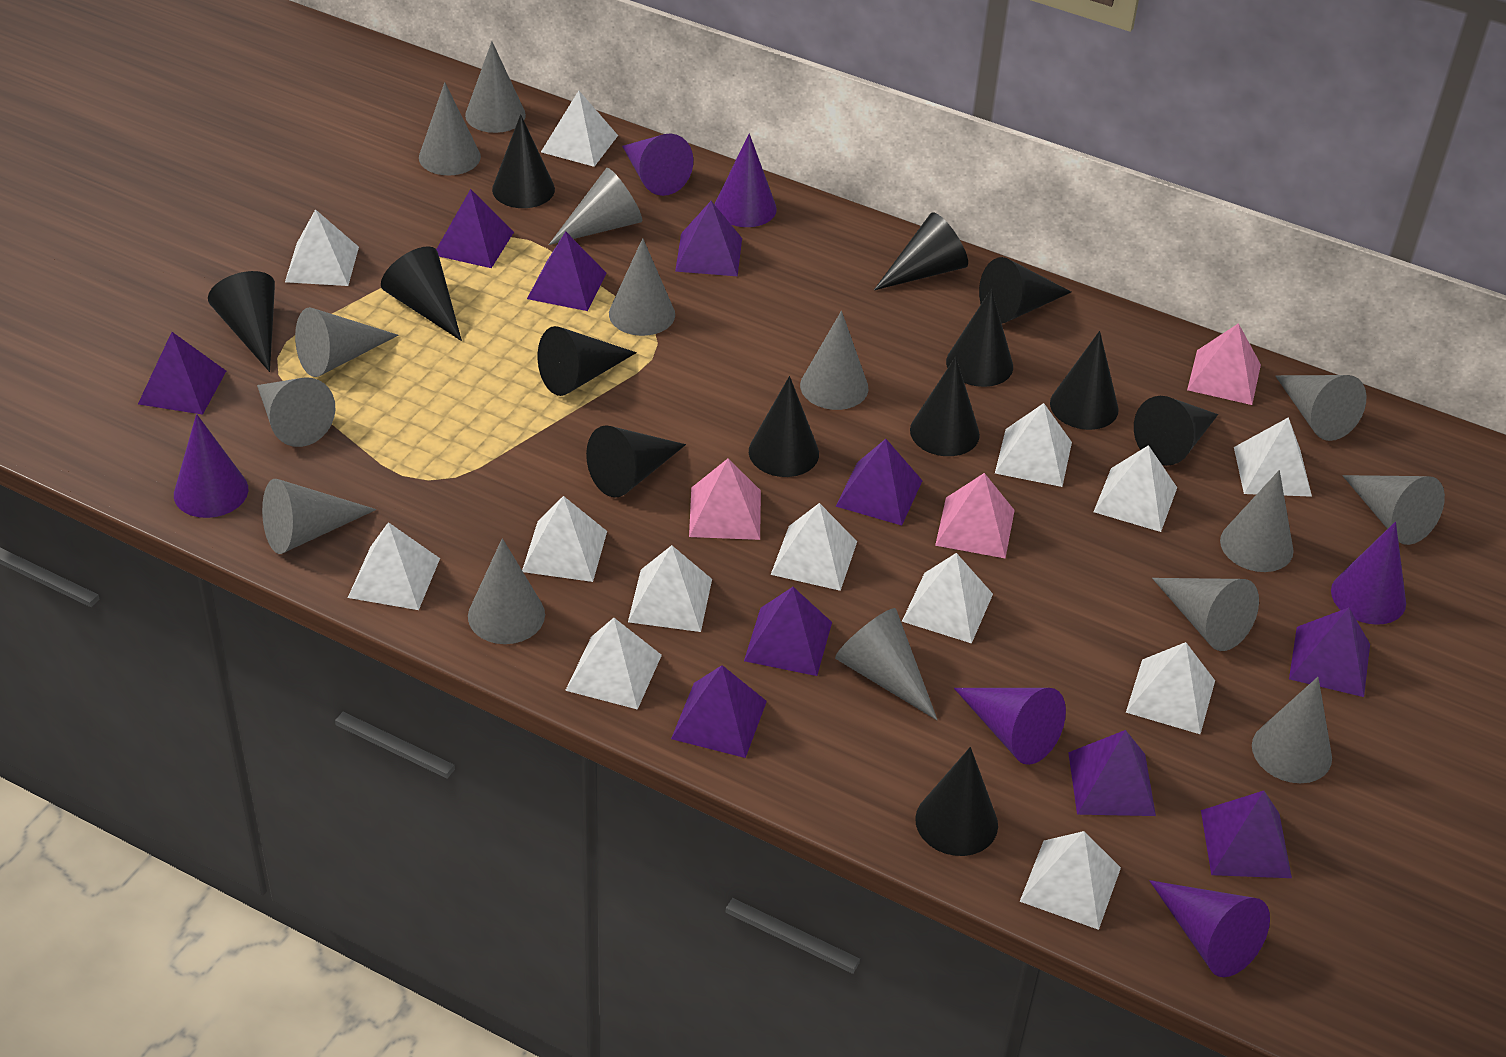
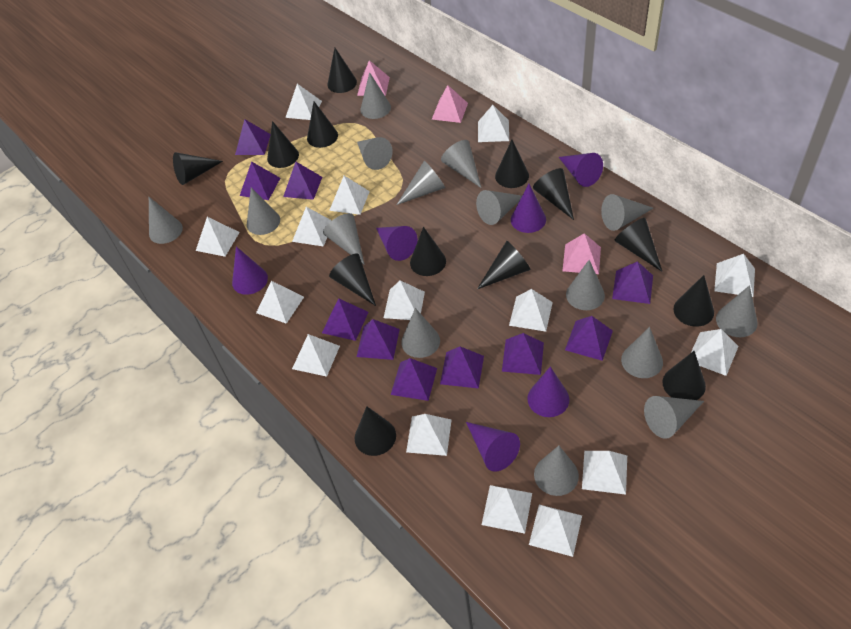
white pyramid: [285,209,359,286] [348,522,440,610] [522,496,607,582] [541,91,618,167] [565,618,662,710] [628,545,712,632] [771,503,857,591] [902,553,993,644] [995,403,1072,487] [1020,831,1121,930] [1094,445,1177,532] [1126,642,1215,734] [1234,417,1312,497] = 13 -> [196,217,240,257] [256,281,304,324] [285,84,322,120] [292,207,332,246] [292,334,340,377] [329,176,370,215] [384,280,425,320] [406,414,452,456] [478,105,509,142] [482,485,532,534] [509,289,553,332] [529,505,582,557] [582,451,627,495] [691,329,739,376] [714,254,755,297] = 15

